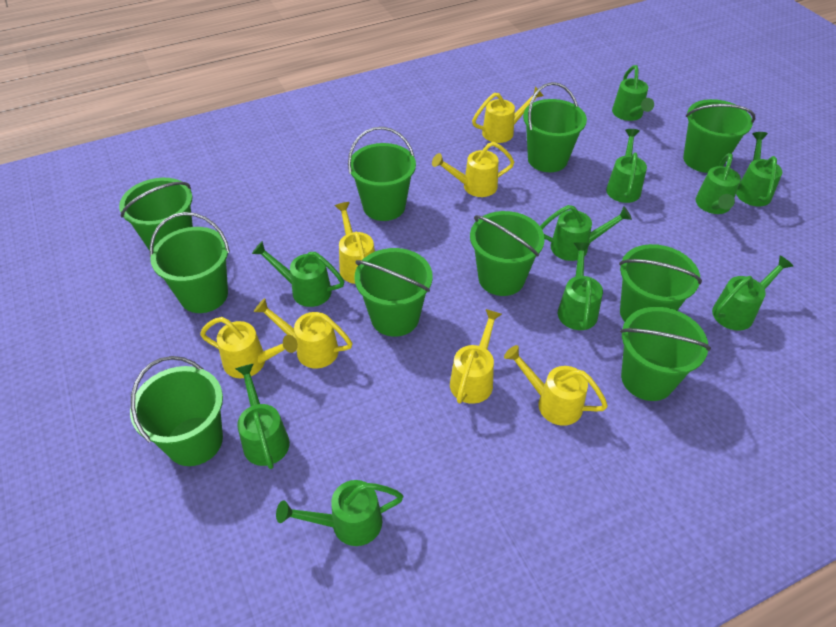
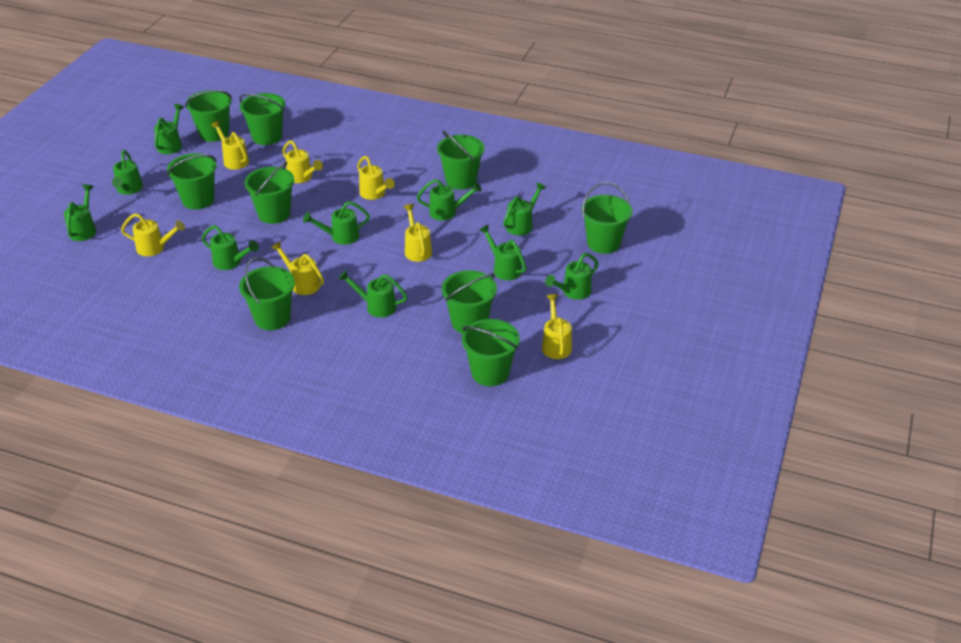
green bucket: [119,178,193,251] [130,356,223,466] [150,212,230,313] [348,127,416,221] [354,248,433,337] [470,211,545,296] [523,82,587,172] [619,244,702,322] [620,307,711,401] [683,99,755,173] = 10 -> [167,153,216,210] [185,90,232,142] [239,257,295,330] [240,93,285,145] [245,161,294,224] [437,130,485,190] [442,270,497,334] [462,319,520,386] [581,182,632,254] = 9

